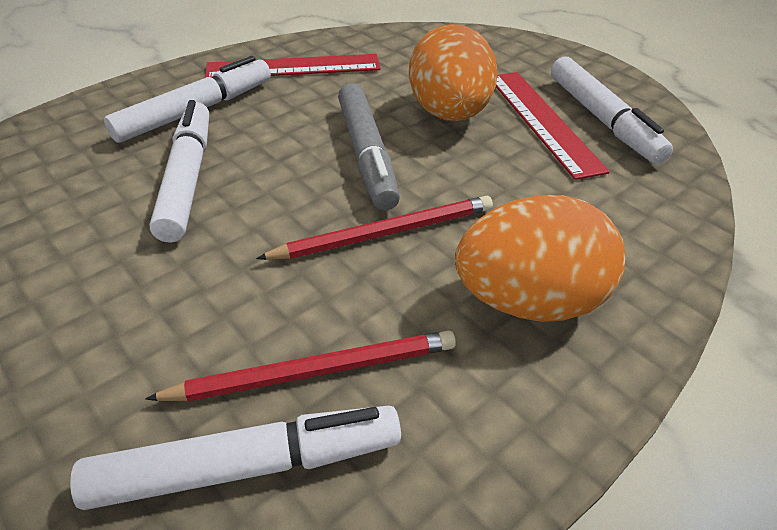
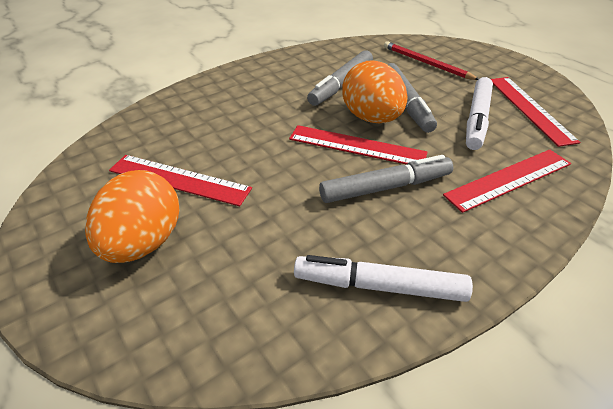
grey marker: [338,83,400,210] = 1 -> [307,50,373,106] [319,155,453,203] [387,63,437,133] = 3
red pencil: [145,331,456,402] [256,196,493,260] = 2 -> [384,41,479,80] = 1
red ruler: [205,54,381,78] [496,72,610,180] = 2 -> [109,155,252,206] [289,125,427,164] [443,149,571,213] [491,77,580,147] = 4
white marker: [70,406,401,510] [104,56,271,143] [149,100,209,243] [551,57,673,164] = 4 -> [294,255,473,302] [466,77,493,150] = 2

